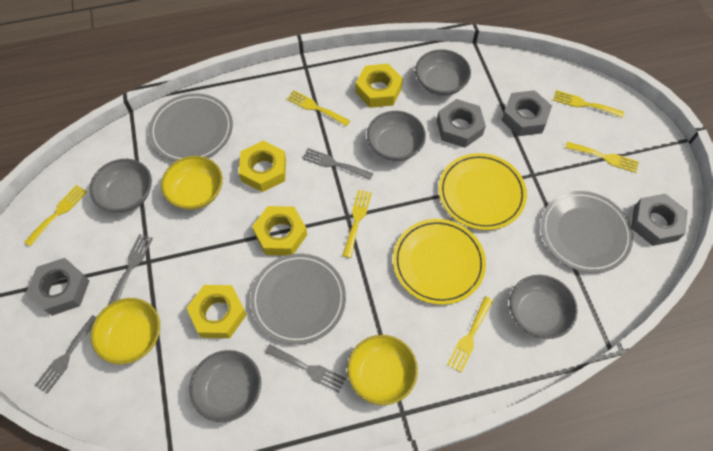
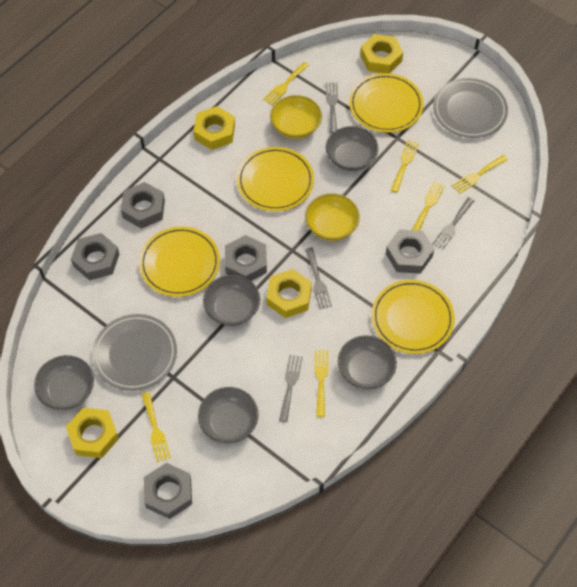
grey nut: [26,258,90,316] [437,99,486,148] [501,90,552,136] [631,194,688,246] = 4 -> [71,233,120,281] [121,182,165,229] [144,463,192,519] [225,235,267,281] [386,229,434,274] = 5
grey plate: [149,93,233,162] [250,254,346,344] [541,191,633,273] = 3 -> [92,314,177,391] [433,78,508,138] = 2
yellow bowl: [91,298,160,364] [161,156,223,210] [347,335,418,405] = 3 -> [270,95,322,139] [305,193,360,241] = 2
yellow plate: [393,219,486,305] [439,153,527,230] = 2 -> [139,226,220,297] [237,147,314,211] [349,73,424,133] [371,280,455,354] = 4

